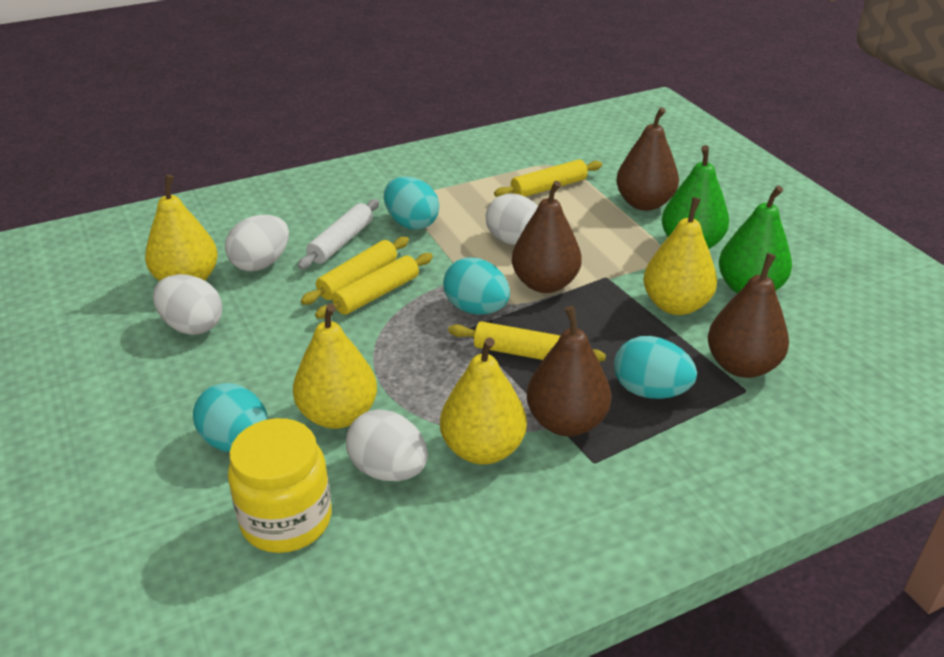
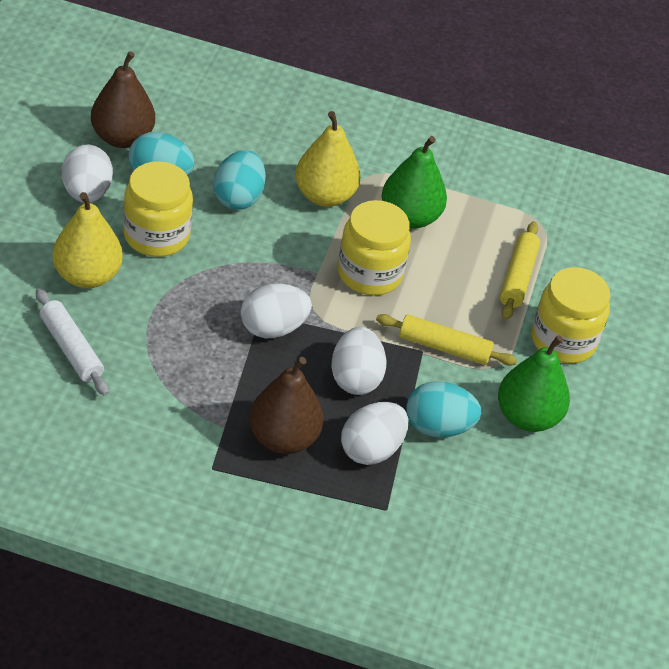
brown pear: [512,181,582,293] [527,306,611,437] [616,107,679,211] [708,253,789,378] = 4 -> [91,51,155,148] [249,357,324,454] = 2
turquoise egg: [193,383,268,452] [384,177,439,230] [443,257,510,315] [614,336,697,399] = 4 -> [129,132,195,175] [213,150,266,210] [406,381,481,437] = 3
yellow jar: [228,418,332,553] = 1 -> [123,161,193,257] [338,200,411,296] [532,267,610,363] = 3
yellow pear: [145,175,218,281] [293,304,377,429] [440,338,527,465] [643,197,717,315] = 4 -> [53,192,123,288] [295,111,360,207] = 2
yellow rolling pin: [301,237,409,305] [315,253,433,319] [448,321,606,362] [494,159,602,197] = 4 -> [376,314,517,366] [500,221,540,320] = 2

